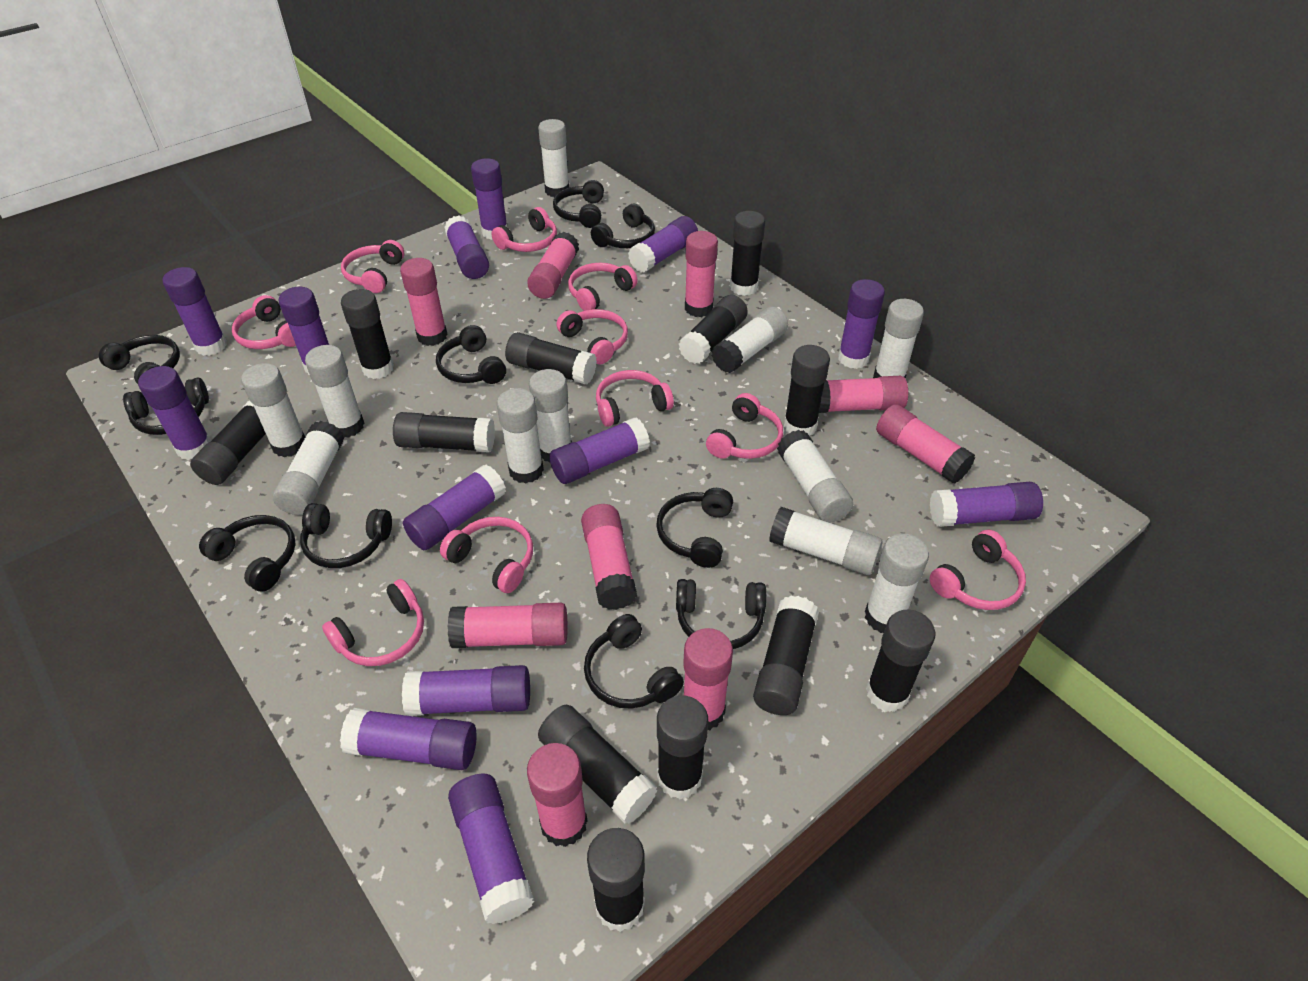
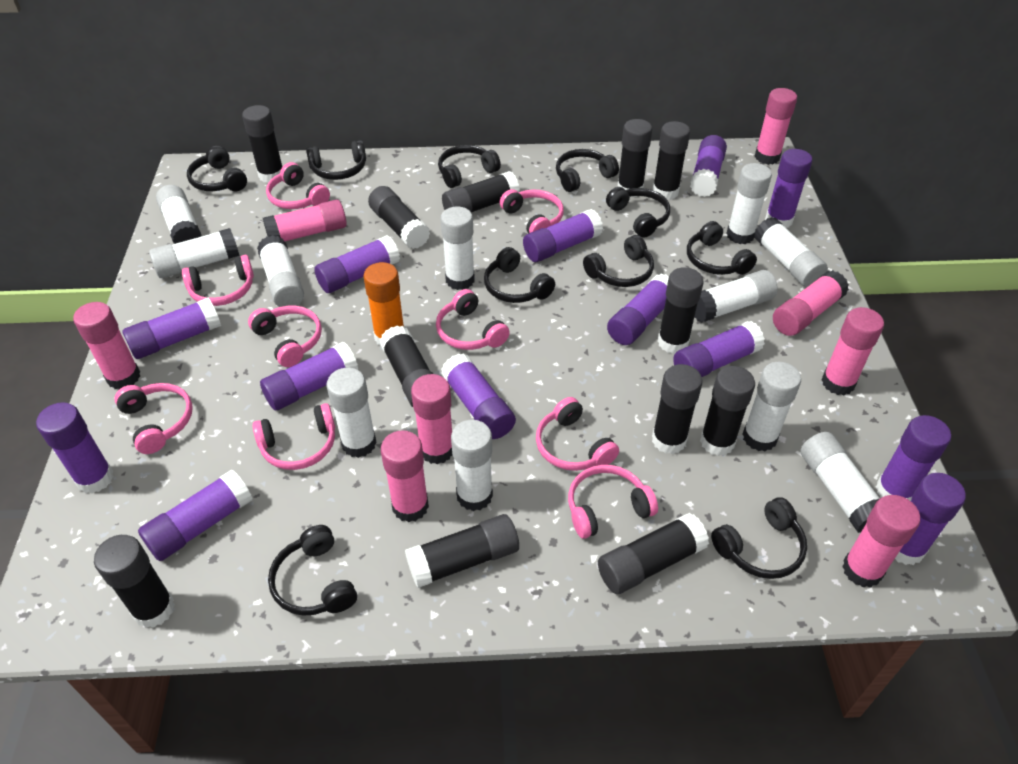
orange glue stick: none = 0 -> [363,262,405,346] = 1
pink glue stick: [400,258,448,346] [448,603,567,648] [527,232,579,299] [527,743,587,847] [581,504,637,610] [683,628,733,730] [685,231,718,317] [819,376,908,413] [876,404,975,484] = 9 -> [73,302,140,389] [263,199,347,241] [381,430,429,522] [411,374,452,464] [755,88,797,165] [773,270,849,336] [822,307,884,395] [842,495,920,588] = 8
pink headphones: [232,295,296,349] [322,579,424,666] [341,240,404,293] [440,517,533,593] [491,207,557,252] [556,309,628,365] [568,263,638,311] [596,370,674,427] [706,393,783,459] [929,530,1026,610] = 10 -> [114,383,193,454] [182,255,254,306] [248,306,322,367] [253,403,335,470] [266,162,330,209] [436,289,510,350] [500,189,564,234] [536,397,619,471] [568,465,658,539] = 9

